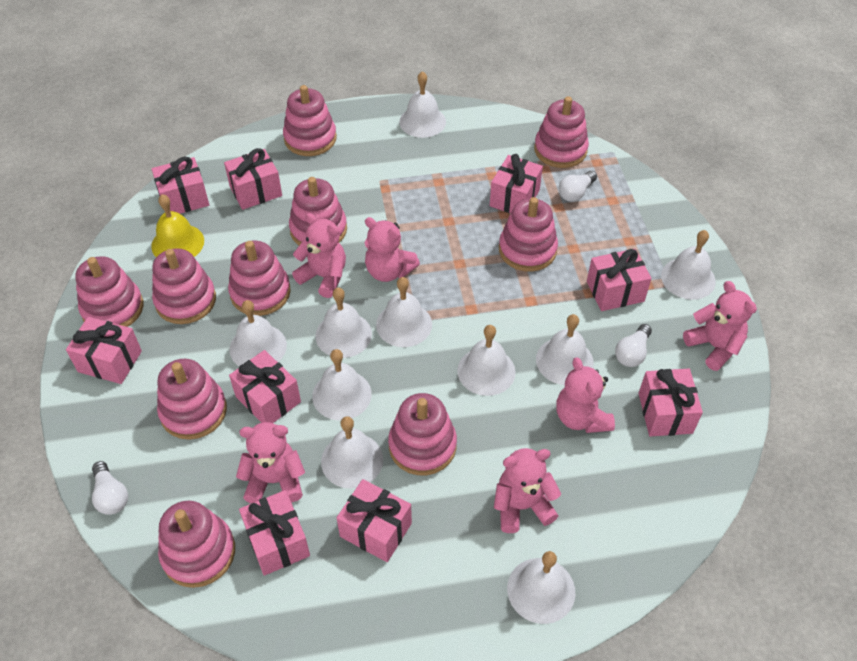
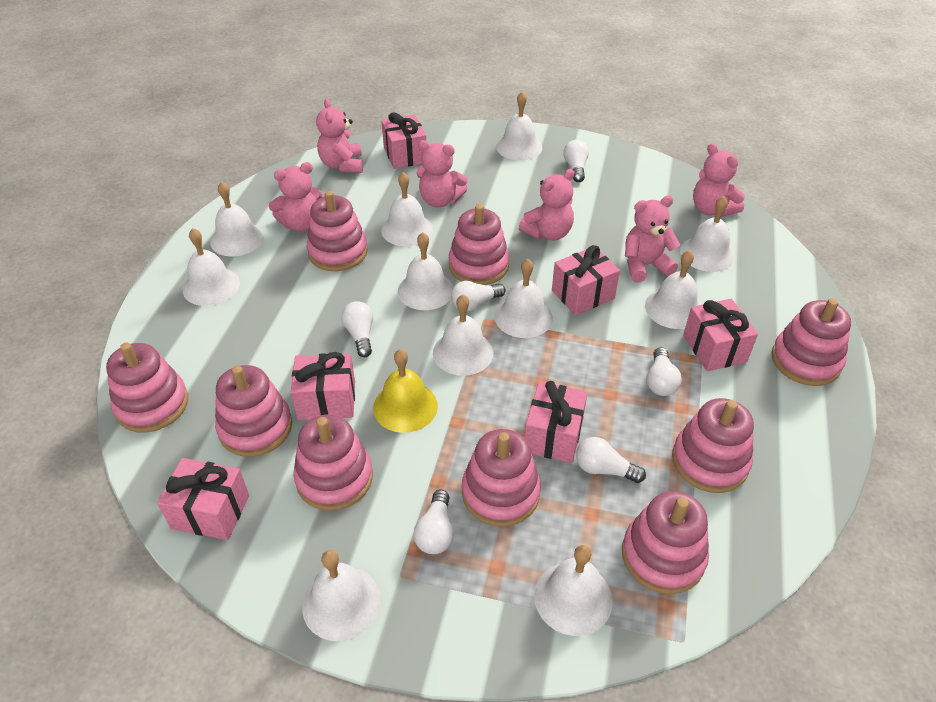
pink gift: [66,317,142,384] [152,157,209,214] [224,148,282,210] [229,350,301,423] [239,490,310,576] [337,479,412,562] [490,154,543,213] [587,249,652,311] [639,369,703,436] = 9 -> [157,458,249,540] [291,352,355,420] [381,112,426,169] [525,381,587,463] [552,245,620,315] [683,299,758,371] = 6
pink stacking toy: [75,256,144,327] [152,248,216,324] [157,359,227,440] [158,501,235,588] [228,241,291,316] [283,85,337,156] [289,177,347,245] [388,393,457,475] [499,197,558,272] [534,96,589,168] = 10 -> [106,342,188,433] [215,365,292,457] [293,414,373,511] [307,191,368,271] [449,204,509,285] [462,429,541,527] [622,491,709,594] [672,398,754,493] [771,298,851,386] = 9
white bell: [229,300,287,367] [312,349,372,420] [315,287,372,358] [321,416,383,489] [376,277,432,347] [399,71,446,138] [457,325,516,396] [507,551,575,624] [536,314,594,385] [661,230,716,300] = 10 -> [183,228,240,306] [210,181,264,256] [302,550,381,641] [381,172,433,246] [398,232,454,310] [433,294,493,376] [495,259,553,338] [496,92,542,160] [534,545,613,636] [645,250,701,329] [680,196,735,272] = 11
white light bulb: [92,461,128,515] [559,171,597,202] [615,324,652,367] = 3 -> [341,301,373,357] [413,489,454,554] [451,281,506,312] [563,140,589,182] [576,437,646,483] [646,347,682,396] = 6

